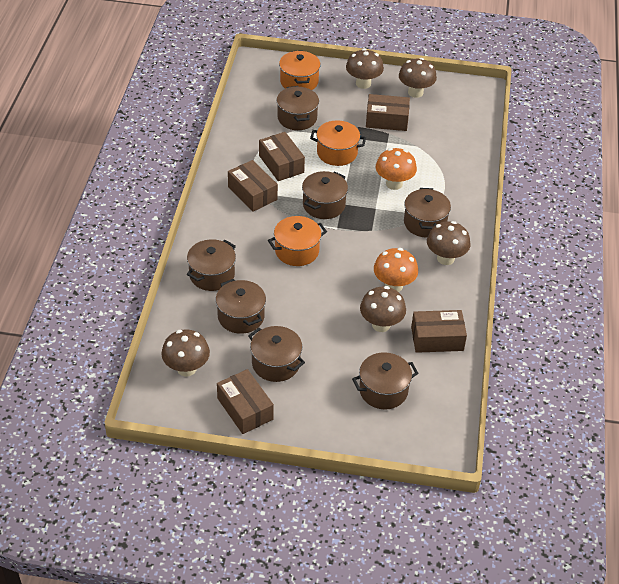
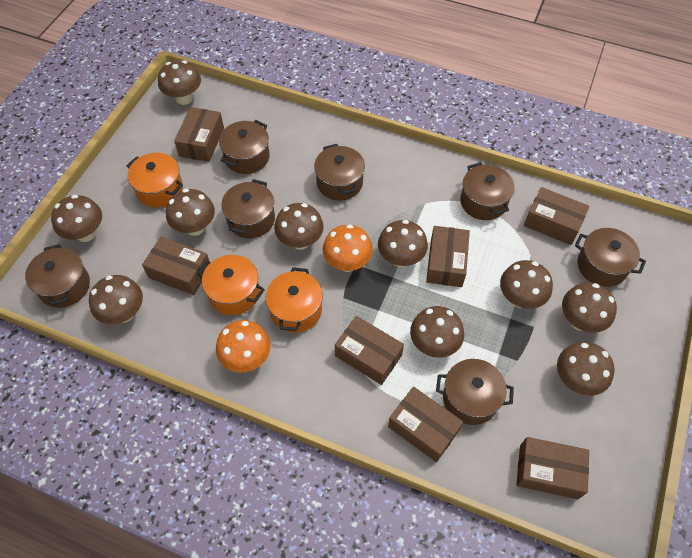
brown box: [217,369,274,434] [228,160,278,212] [259,132,305,181] [366,94,410,131] [411,310,467,353] = 5 -> [142,237,210,295] [174,107,224,162] [335,316,404,385] [388,387,463,462] [426,226,470,287] [516,437,589,499] [524,187,589,245] = 7
brown mushroom: [161,329,210,376] [346,49,384,89] [360,286,406,332] [399,58,437,98] [427,221,470,265] = 5 -> [51,195,102,242] [89,275,143,324] [158,60,201,105] [166,189,215,236] [274,203,324,250] [378,220,428,267] [410,306,464,358] [500,260,553,309] [557,342,615,396] [562,283,617,333] = 10

